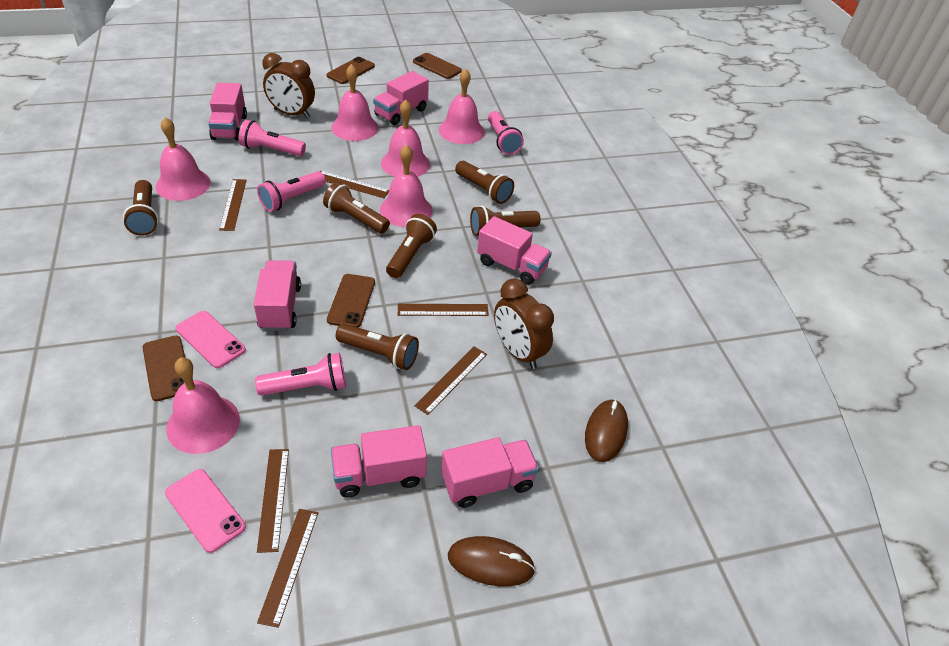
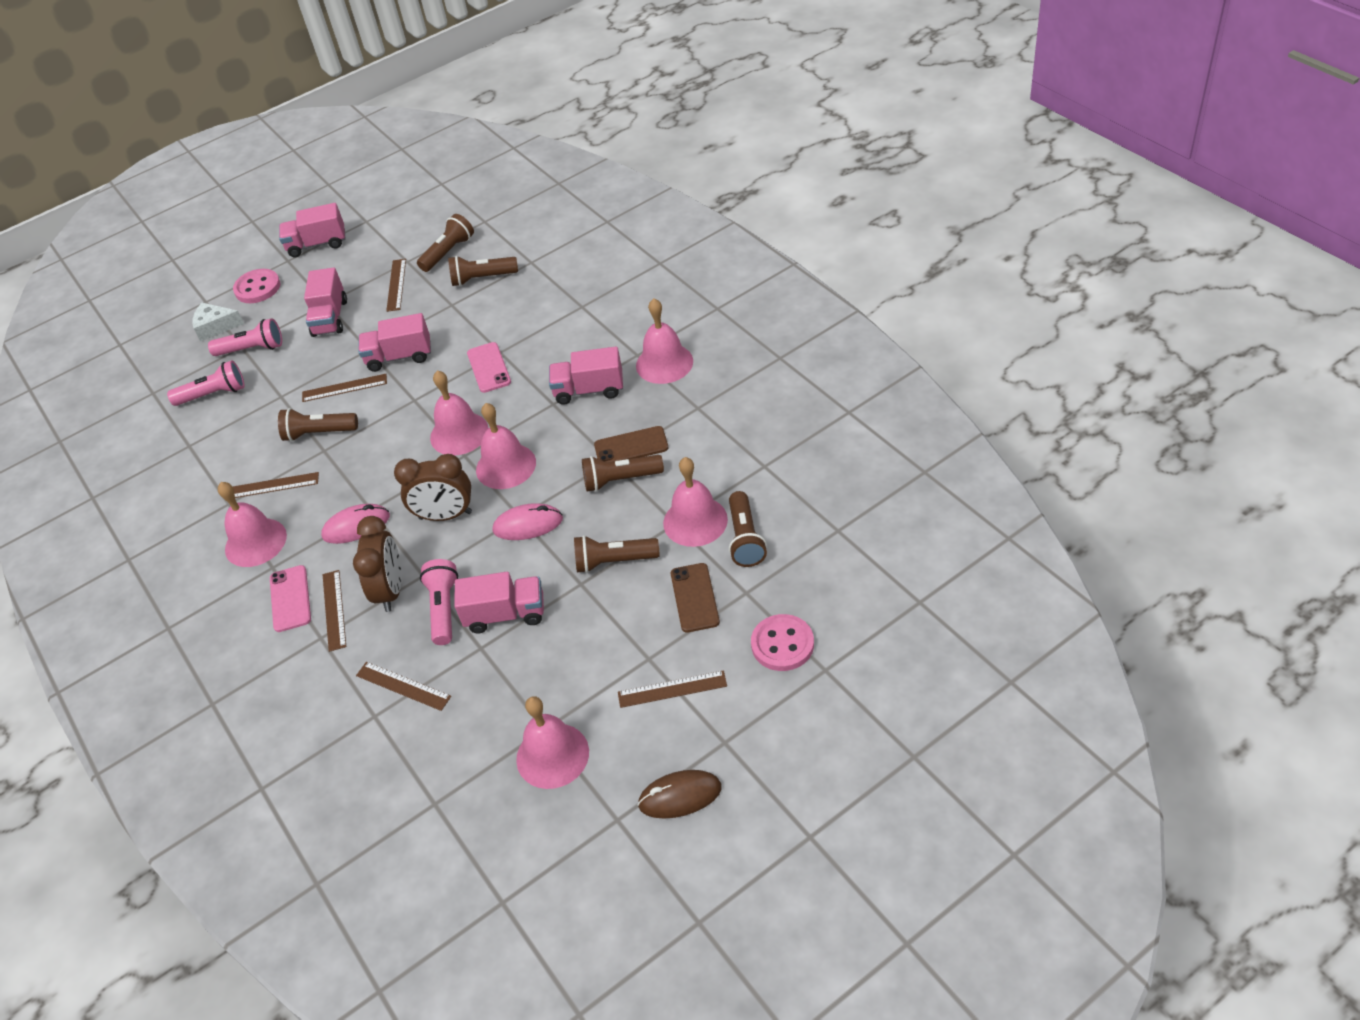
brown mouse: [448,536,535,586] [585,399,628,462] = 2 -> [638,770,722,818] = 1
brown phone: [142,335,185,401] [326,57,375,84] [327,274,375,328] [413,53,462,79] = 4 -> [594,426,668,462] [671,563,720,633] = 2
pink button: none = 0 -> [233,269,280,303] [751,614,814,671] = 2
pink flashlight: [238,120,306,156] [255,353,346,396] [257,171,326,212] [488,111,524,155] = 4 -> [167,360,245,406] [208,318,282,356] [420,559,458,645] = 3
pink mouse: none = 0 -> [321,504,390,544] [493,503,563,540] = 2
pink truck: [208,83,247,141] [254,260,301,331] [331,425,427,498] [373,71,429,125] [441,437,539,508] [477,216,552,285] = 6 -> [279,203,345,257] [304,268,347,337] [359,313,431,372] [454,572,544,633] [549,347,623,405] = 5
white cheese: none = 0 -> [192,303,244,342] = 1

